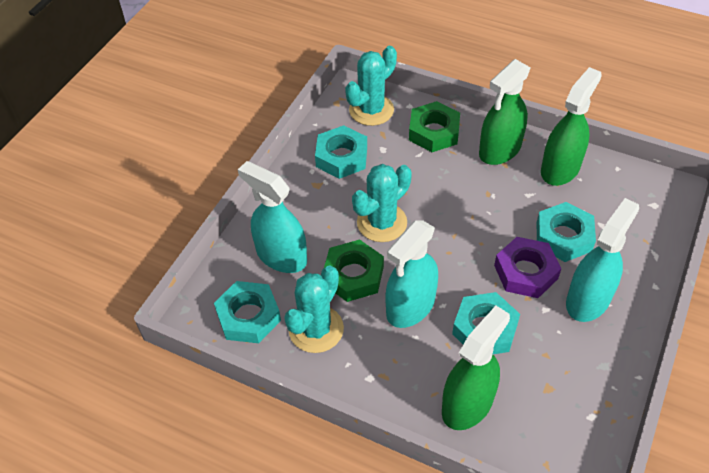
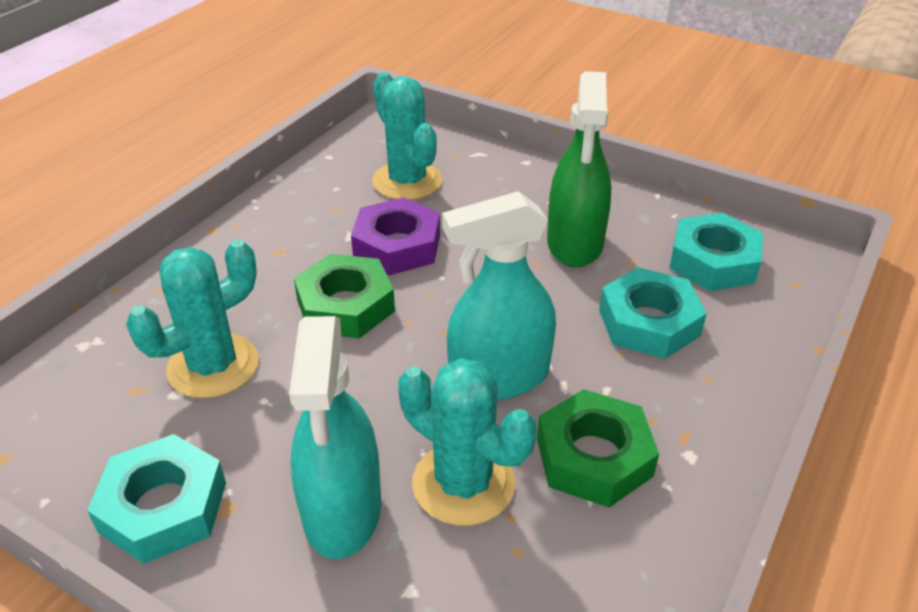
green spray bottle: [442,306,510,430] [479,59,530,165] [541,67,602,186] = 3 -> [547,71,611,267] = 1
turquoise nut: [214,281,281,343] [315,125,367,179] [452,292,520,354] [537,202,596,262] = 4 -> [87,434,226,564] [599,267,707,359] [669,213,763,291] = 3
turquoise spray bottle: [238,161,307,273] [385,220,438,328] [566,198,639,322] = 3 -> [289,316,381,559] [442,191,556,400] = 2

